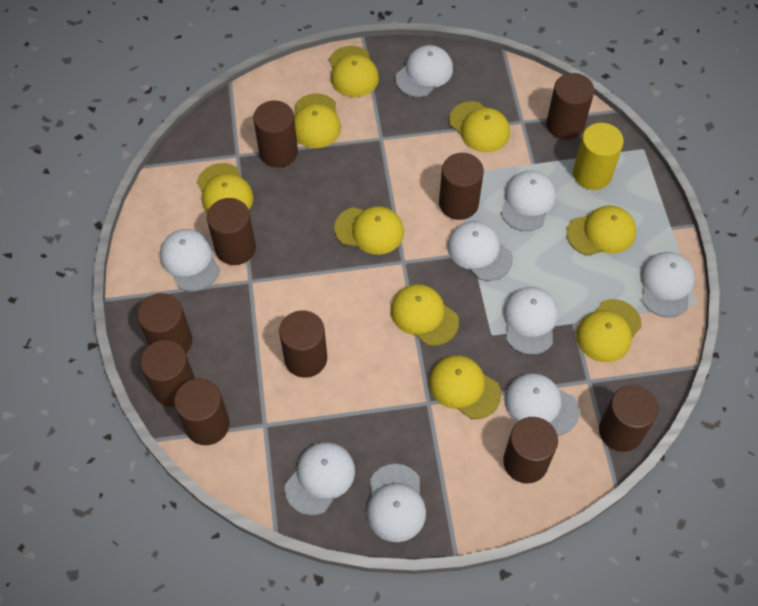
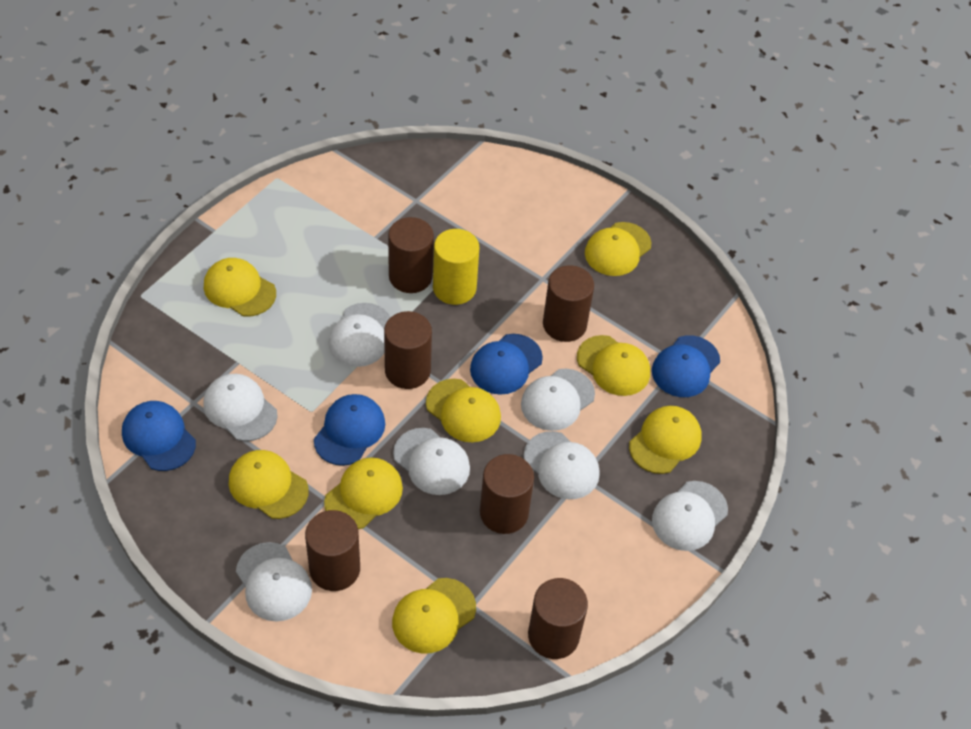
blue cap: none = 0 -> [122,401,196,471] [314,394,385,466] [470,334,543,395] [652,335,720,397] = 4
brown cylinder: [137,293,192,353] [140,340,195,407] [174,378,229,445] [207,198,256,265] [253,100,298,168] [279,310,327,378] [439,153,484,220] [503,417,558,483] [546,73,594,140] [599,385,658,452] = 10 -> [305,510,360,591] [384,311,432,389] [388,217,434,293] [480,454,534,534] [528,578,588,659] [543,265,594,342] = 6
white cap: [160,229,220,292] [285,442,355,515] [367,464,426,542] [395,45,453,97] [447,221,513,281] [501,171,556,231] [503,287,558,355] [505,373,579,436] [640,252,695,318] = 9 -> [203,374,278,441] [236,542,312,622] [329,303,390,367] [393,428,470,495] [521,369,595,431] [524,431,600,499] [652,481,728,551] = 7
yellow cap: [197,163,253,213] [294,93,341,148] [329,46,379,97] [334,206,404,255] [391,284,459,346] [429,355,501,419] [449,101,510,152] [567,205,636,256] [576,299,642,362] = 9 -> [204,258,276,316] [229,450,308,519] [324,457,403,529] [392,578,476,654] [426,379,501,442] [577,335,650,396] [585,222,651,276] [629,406,702,474] = 8

